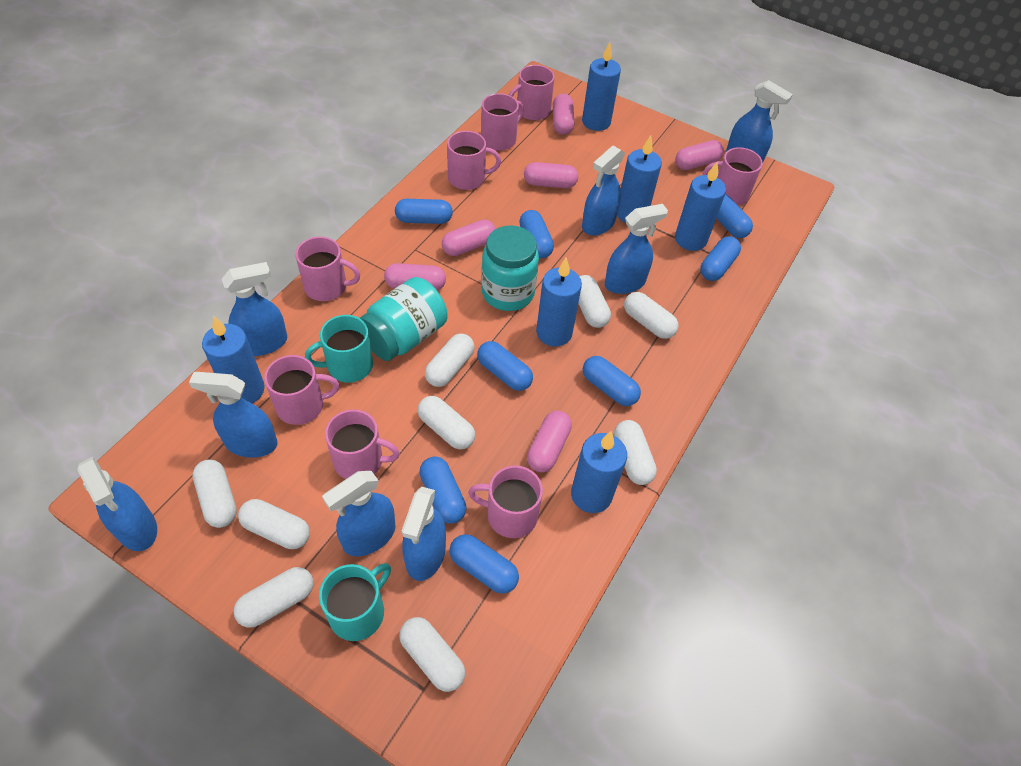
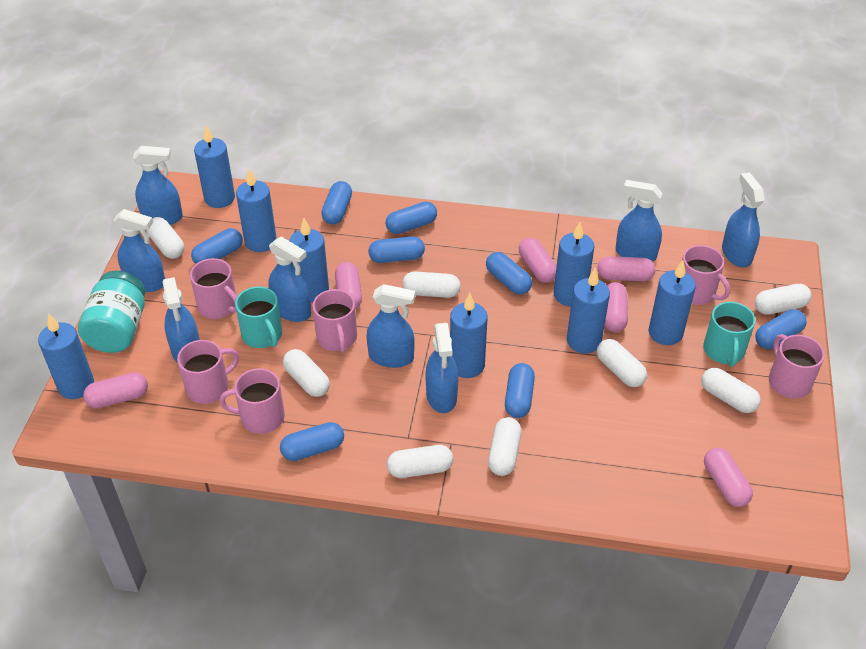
blue candle: [202,316,265,403] [536,258,582,346] [571,431,627,513] [582,42,621,131] [617,135,662,223] [675,161,726,251] = 6 -> [38,313,94,399] [194,125,235,208] [236,169,277,252] [289,218,329,302] [450,293,488,378] [554,222,595,306] [567,268,610,354] [649,260,696,345] = 8
pink mug: [264,355,339,425] [295,236,360,301] [325,409,399,479] [447,131,501,190] [468,466,543,538] [481,93,523,151] [509,65,554,120] [703,147,763,205] = 8 -> [177,340,239,404] [190,258,237,319] [220,368,285,434] [312,289,357,353] [682,245,730,305] [769,334,824,398] = 6
turquoise jar: [360,277,448,361] [481,225,539,311] = 2 -> [78,271,145,353] = 1
white capsule: [192,459,237,528] [234,567,313,628] [238,499,310,549] [399,617,465,692] [418,396,475,450] [425,333,475,387] [578,275,611,328] [614,420,657,485] [624,292,679,339] = 9 -> [146,217,184,259] [283,349,330,397] [387,445,453,478] [402,271,461,298] [488,417,521,476] [597,339,647,387] [701,368,761,413] [755,284,811,315] = 8

